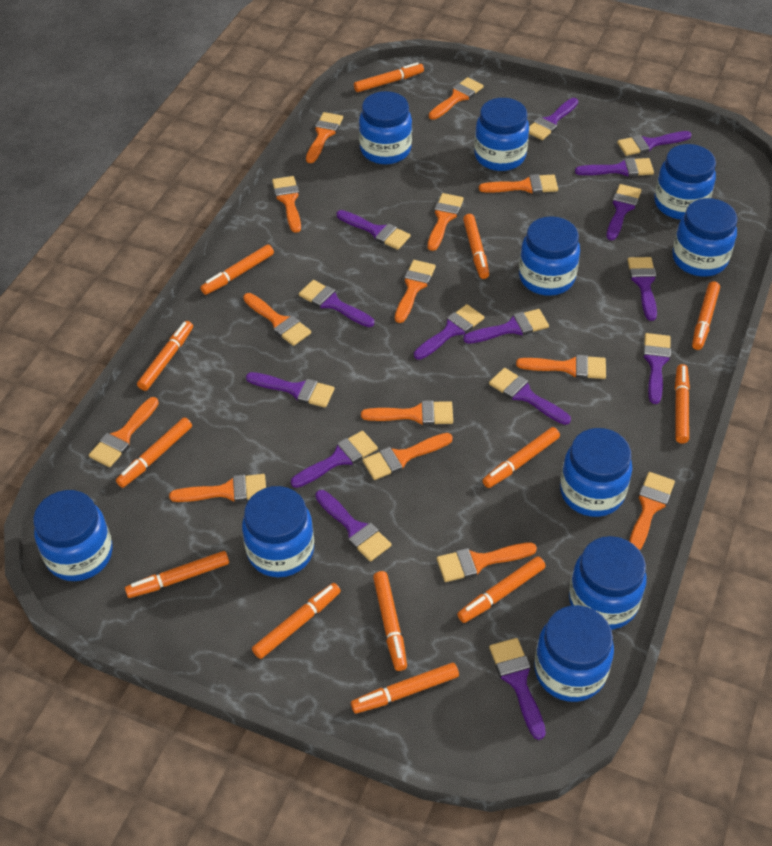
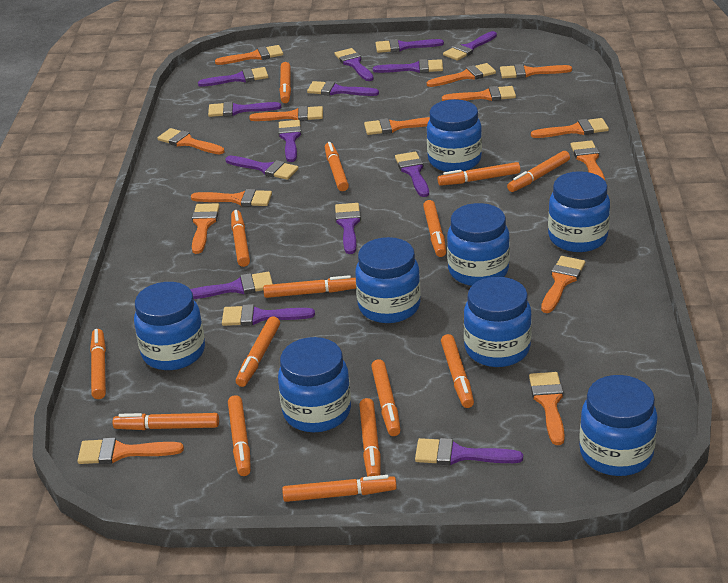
blue jar: [33,490,113,581] [242,486,314,577] [359,91,412,164] [474,98,529,171] [519,216,580,296] [534,605,614,702] [560,428,632,517] [569,536,647,630] [654,144,716,220] [672,198,738,276] = 10 -> [134,282,205,370] [278,337,351,432] [355,237,421,323] [427,99,482,172] [447,203,510,286] [464,277,532,367] [548,171,610,252] [579,375,658,476] = 8
orange marker: [116,417,192,488] [125,551,229,598] [137,321,193,391] [200,245,274,295] [252,583,341,659] [351,663,459,714] [354,62,424,92] [373,571,407,671] [457,556,546,623] [463,214,489,279] [482,427,560,488] [675,364,690,443] [692,281,720,350] = 13 -> [90,329,106,399] [113,413,219,430] [228,395,251,476] [231,210,250,267] [236,316,280,387] [263,275,356,298] [280,62,291,103] [282,475,397,502] [325,142,349,191] [359,398,381,477] [371,359,400,436] [423,200,446,257] [438,162,520,186] [441,334,474,408] [507,151,570,192] = 15
purple brush: [246,372,335,408] [291,431,378,488] [299,280,374,327] [315,490,391,561] [337,210,410,250] [414,304,484,360] [463,309,549,344] [489,368,571,425] [489,638,546,740] [529,98,578,140] [575,158,654,177] [606,184,641,240] [617,131,692,156] [628,257,657,321] [643,333,671,404] = 15 -> [190,272,273,299] [198,67,268,87] [208,101,281,117] [222,304,315,326] [225,156,298,180] [278,120,301,162] [307,81,379,96] [334,48,374,81] [335,203,361,254] [373,59,443,73] [376,39,444,53] [395,152,429,197] [415,438,523,465] [443,31,497,61] = 14

